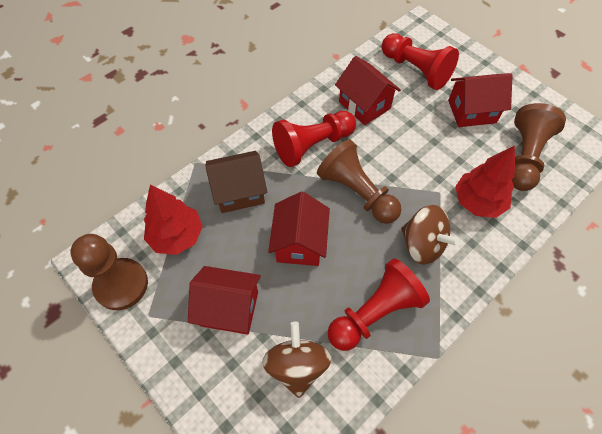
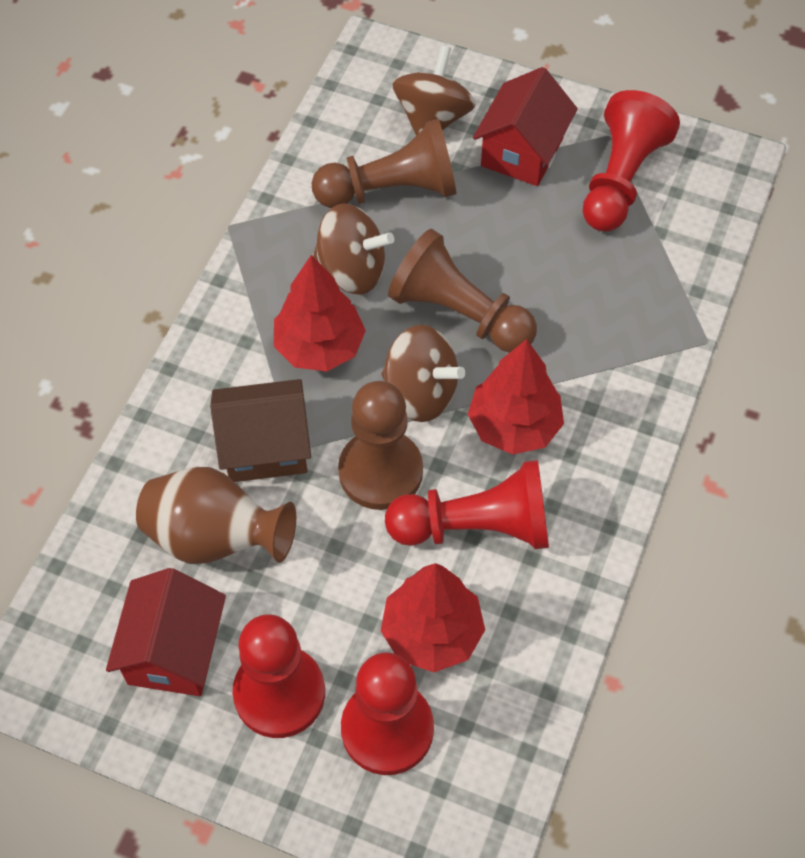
brown spinning top: [262,322,331,398] [401,205,460,264] = 2 -> [313,203,394,295] [381,325,465,422] [392,45,476,135] = 3
brown vase: none = 0 -> [136,467,296,564] = 1
red house: [188,266,261,335] [268,192,330,266] [335,56,401,125] [448,73,513,127] = 4 -> [106,568,226,696] [473,67,578,186] = 2
red pawn: [272,111,356,167] [328,258,430,351] [382,33,459,90] = 3 -> [233,614,325,738] [341,652,434,775] [385,460,549,549] [583,90,680,232] = 4
red tree: [144,184,203,255] [455,146,515,218] = 2 -> [274,255,366,371] [381,563,485,672] [468,339,564,455] = 3

